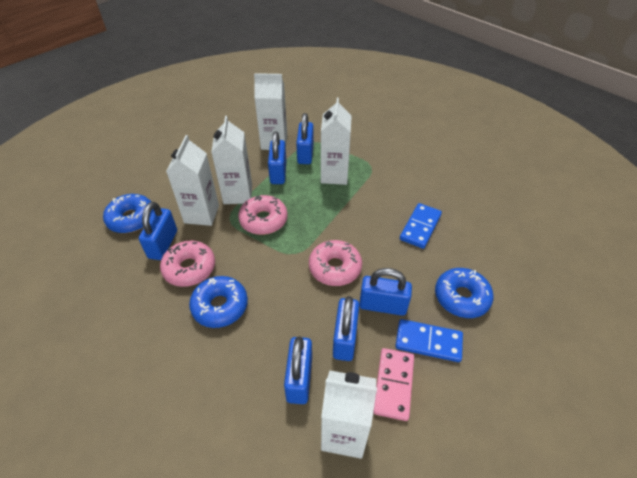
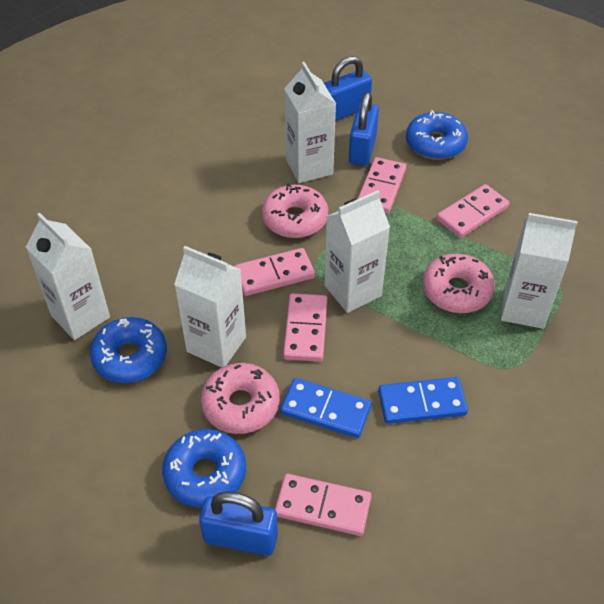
blue padlock: [139,202,177,260] [268,132,286,184] [284,336,312,404] [296,113,314,164] [333,296,359,361] [359,268,412,316] = 6 -> [199,492,278,556] [324,56,372,121] [349,92,379,166] = 3
pink domino: [373,348,414,421] = 1 -> [234,248,315,296] [275,474,372,536] [283,293,328,362] [358,157,406,213] [437,184,510,238] = 5

